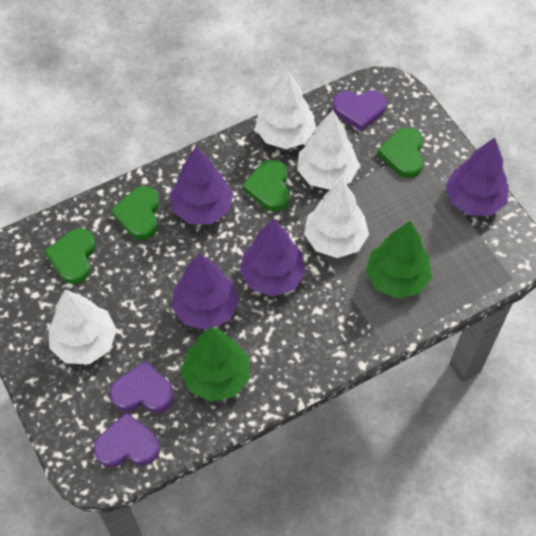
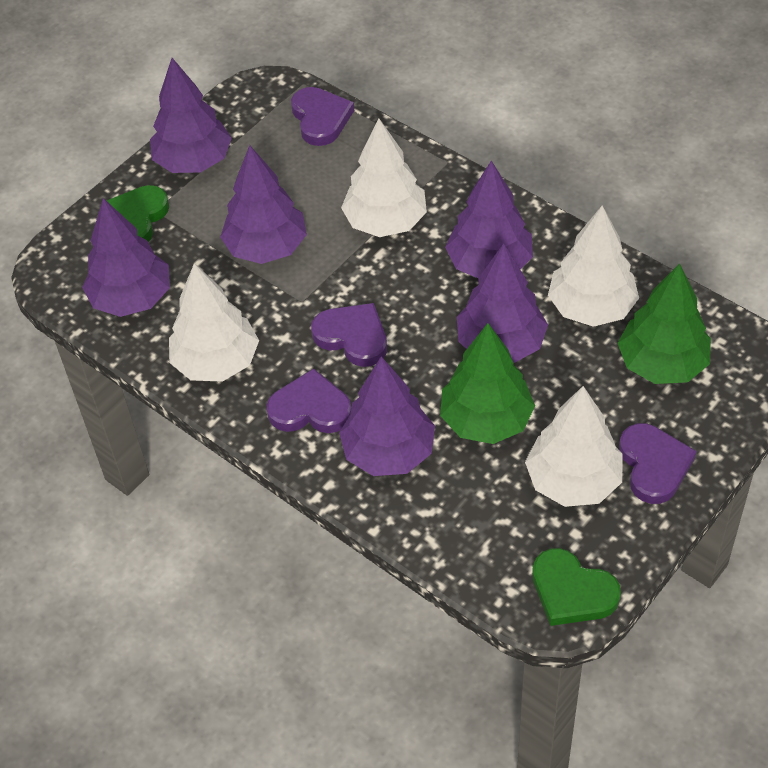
green heart: [44,228,96,284] [111,186,160,240] [242,159,290,211] [377,127,424,178] = 4 -> [101,185,169,242] [532,548,621,626] = 2
purple heart: [93,412,160,467] [110,360,174,413] [332,90,387,131] = 3 -> [267,368,351,433] [291,87,354,146] [311,303,387,367] [619,423,697,504] = 4
purple tree: [170,146,233,224] [172,253,239,330] [240,218,306,297] [446,138,509,216] = 4 -> [82,198,170,317] [150,58,232,173] [220,145,307,264] [339,357,435,476] [445,161,533,278] [457,243,548,363] = 6

